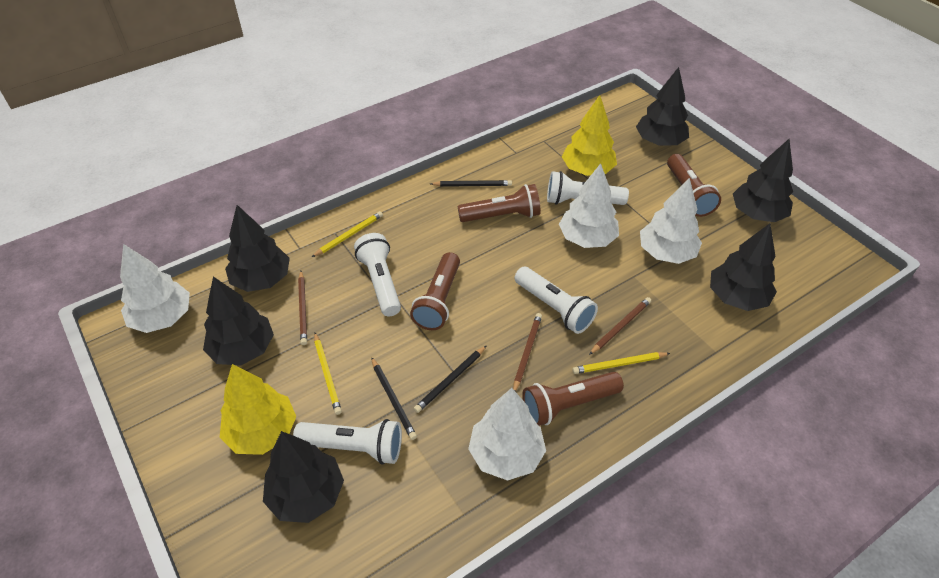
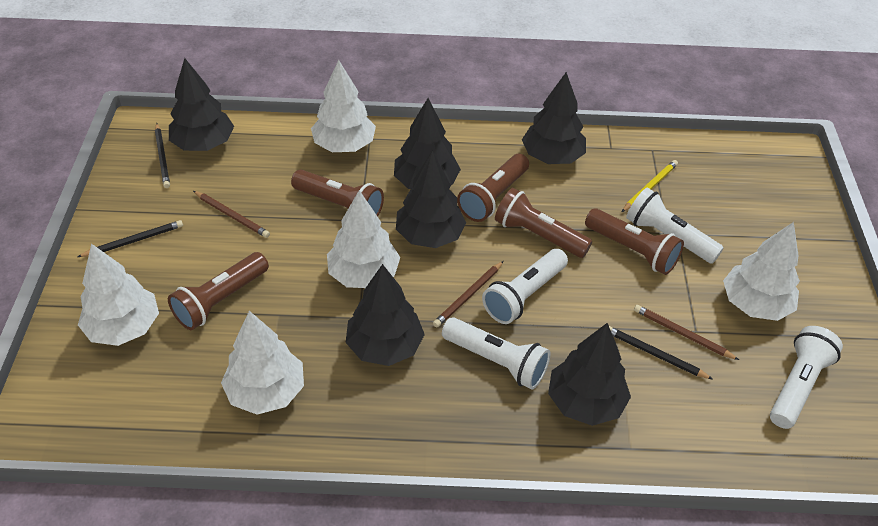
brown flashlight: [410,252,460,330] [458,184,541,222] [522,372,624,426] [667,154,721,217] = 4 -> [168,252,269,330] [291,170,384,216] [457,154,529,222] [495,188,592,258] [585,208,684,275] = 5
white tree: [120,244,190,333] [468,388,546,481] [559,163,619,248] [640,178,702,264] = 4 -> [78,244,159,346] [221,311,304,415] [311,60,376,152] [327,190,400,288] [723,222,800,321] = 5
yellow pencil: [312,211,383,257] [314,332,342,415] [572,352,670,374] = 3 -> [622,160,678,212] = 1
yellow tree: [220,364,296,455] [562,95,617,176] = 2 -> none = 0

